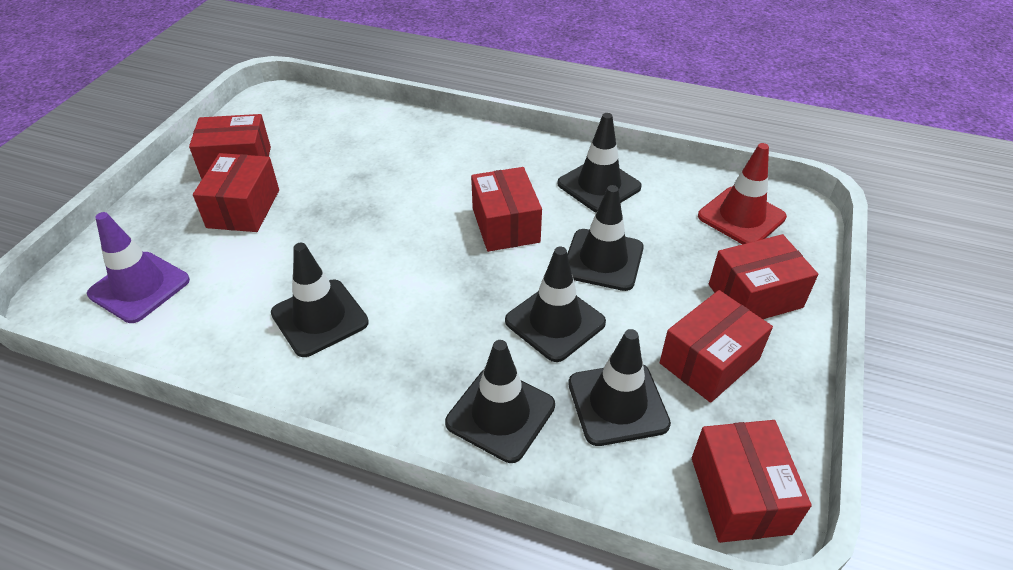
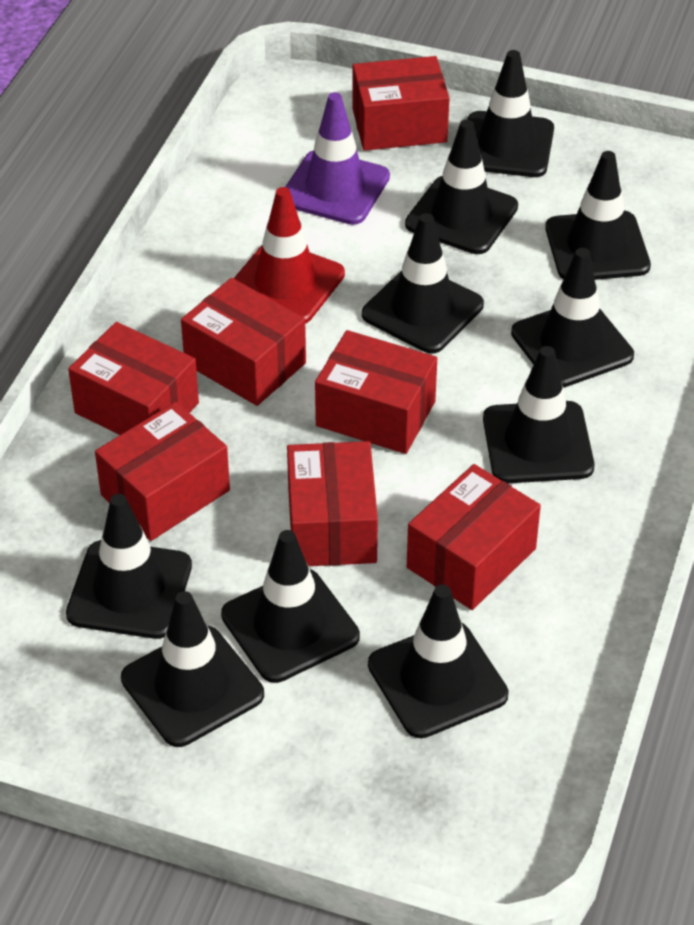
black traffic cone: [271,243,369,357] [445,340,555,463] [505,247,606,362] [557,113,642,212] [567,185,644,291] [568,329,671,446] = 6 -> [66,494,192,639] [121,591,264,747] [221,530,360,683] [362,213,484,353] [368,585,509,738] [405,120,518,254] [467,50,554,177] [483,346,595,483] [511,248,634,387] [545,151,651,280] = 10
red box: [189,114,271,179] [193,153,279,232] [471,167,542,252] [660,290,773,403] [692,420,812,543] [709,234,818,319] = 6 -> [68,322,199,435] [95,402,230,541] [181,278,306,406] [287,441,378,566] [315,330,437,454] [352,56,450,151] [407,464,541,610] = 7

